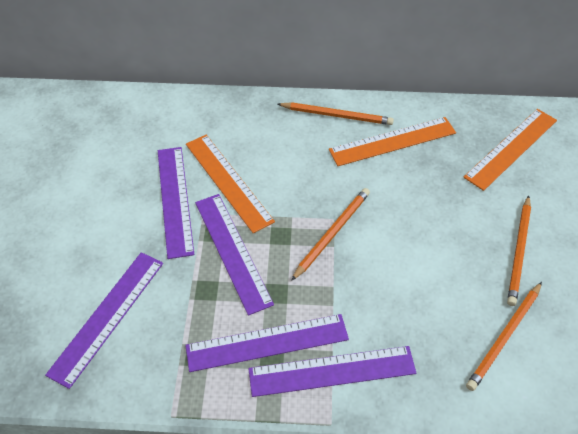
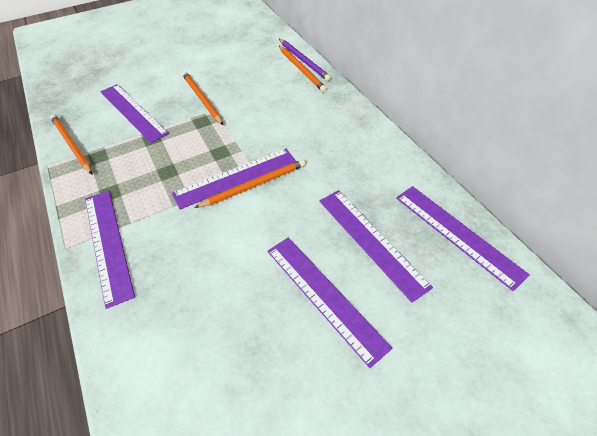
orange ruler: [186,135,275,233] [329,117,456,166] [463,109,557,191] = 3 -> none = 0
purple pencil: none = 0 -> [279,39,331,81] = 1
purple ruler: [45,252,163,389] [158,147,194,259] [185,314,349,372] [195,194,274,315] [248,346,416,397] = 5 -> [85,191,135,309] [100,84,169,143] [172,149,296,209] [267,237,392,368] [320,190,433,303] [396,186,530,291] = 6

